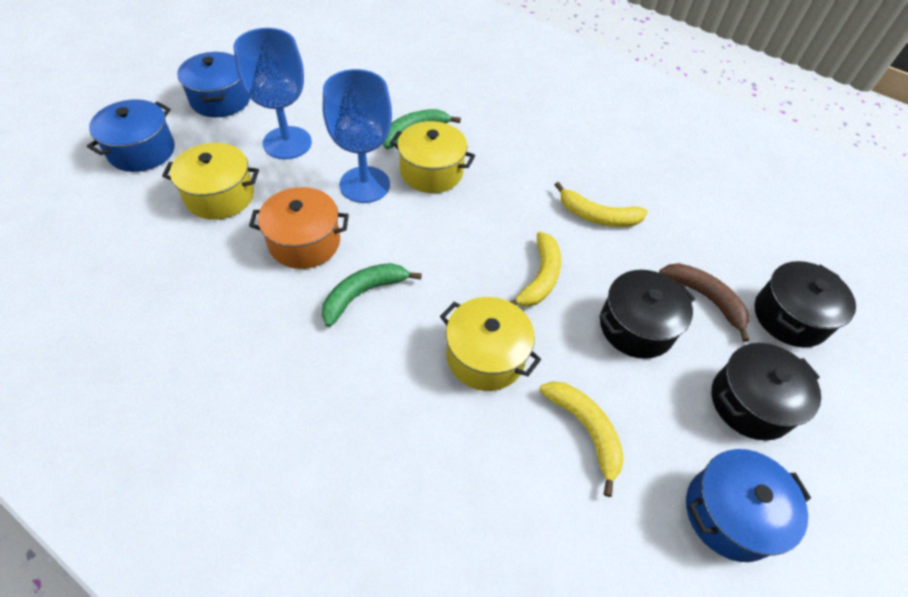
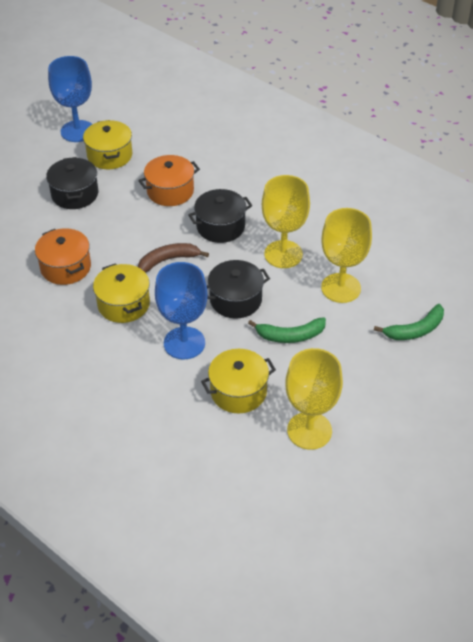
blue pot: [87,99,175,172] [177,52,250,117] [686,449,811,562] = 3 -> none = 0
orange pot: [249,187,349,269] = 1 -> [35,228,91,285] [138,155,200,206] = 2
yellow banana: [509,232,561,307] [539,381,624,497] [555,182,648,227] = 3 -> none = 0
yellow goblet: none = 0 -> [262,175,310,268] [285,348,343,450] [321,208,372,303] = 3

